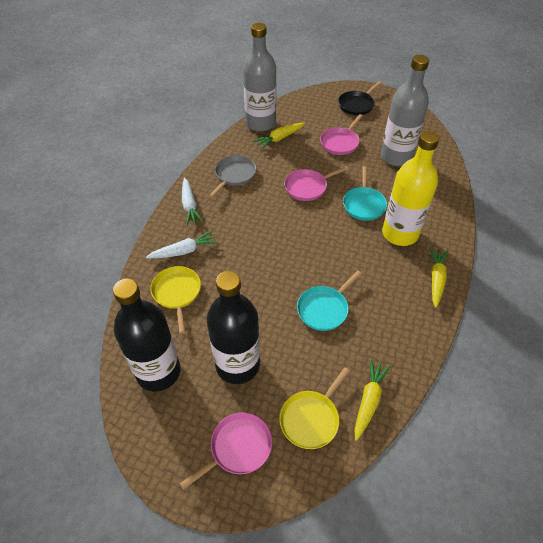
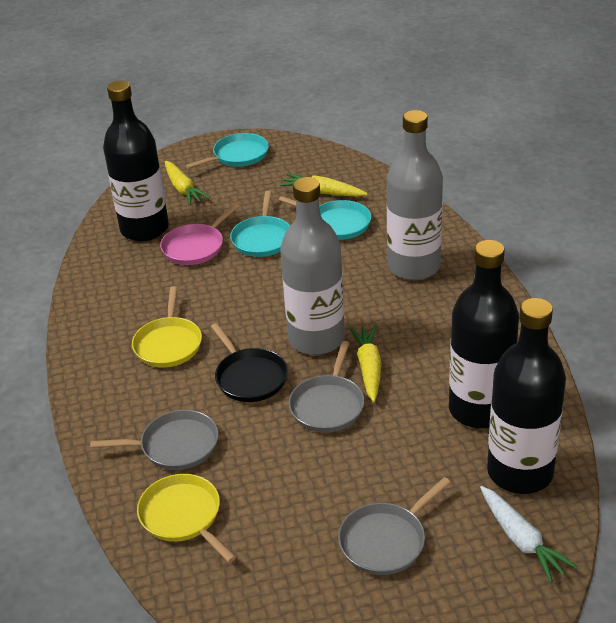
black bottle: [113,278,181,392] [207,271,260,384] = 2 -> [103,80,169,241] [449,240,519,428] [487,298,566,494] = 3
grey pan: [209,155,256,198] = 1 -> [90,410,218,470] [289,341,364,432] [338,477,451,575] = 3
pink pan: [180,412,272,490] [284,166,348,201] [320,114,363,155] = 3 -> [160,204,240,265] = 1
turquoise pan: [297,271,362,331] [343,166,387,221] = 2 -> [185,133,269,169] [230,191,290,257] [279,196,371,240] = 3
white carrot: [146,231,218,259] [182,178,204,226] = 2 -> [480,486,577,583] = 1
yellow bottle: [382,131,439,246] = 1 -> none = 0

